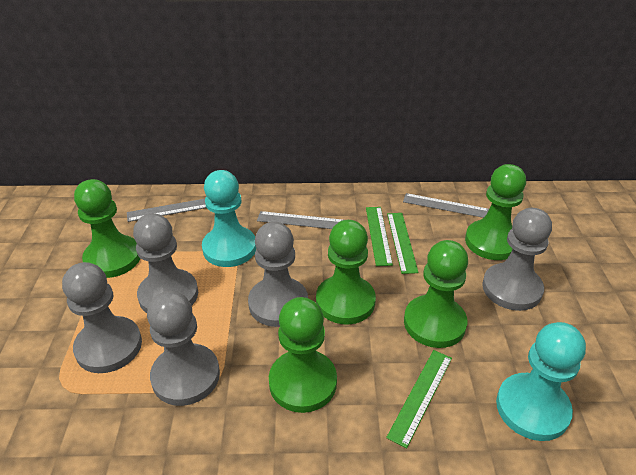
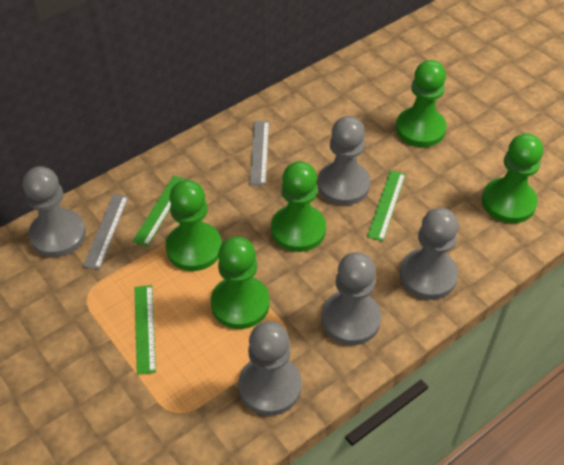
grey ruler: [127,199,206,222] [257,211,343,229] [403,193,489,218] = 3 -> [83,194,129,270] [250,121,269,185] = 2
turquoise pawn: [202,170,256,267] [496,322,586,441] = 2 -> none = 0

